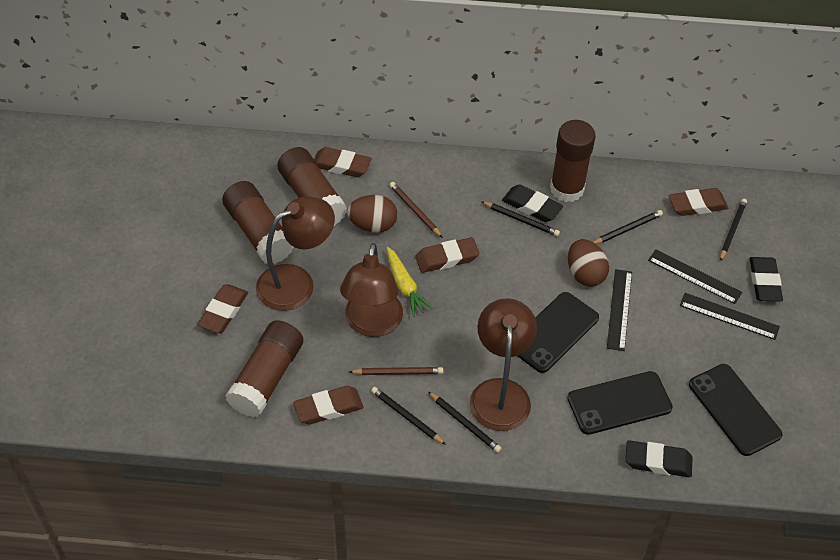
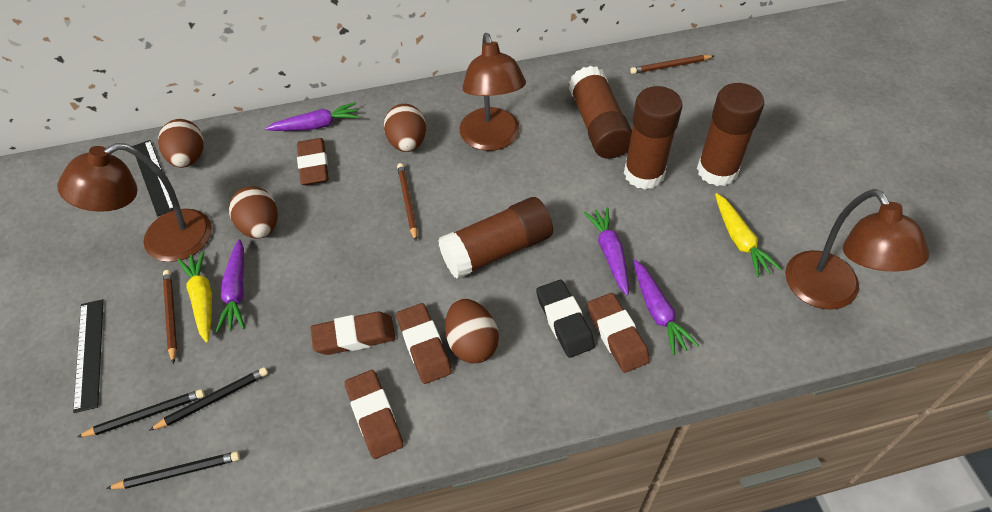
black eraser: [502,184,563,222] [625,440,692,477] [750,257,783,302] = 3 -> [536,280,595,358] = 1
black pencil: [371,387,446,445] [428,392,502,453] [481,201,560,236] [593,210,663,244] [720,199,747,261] = 5 -> [77,389,205,437] [106,451,240,489] [149,367,268,431] = 3
black phone: [518,292,599,373] [567,371,673,435] [689,364,782,456] = 3 -> none = 0
black ruler: [607,269,632,351] [648,249,742,304] [680,293,780,340] = 3 -> [73,299,104,413] [132,140,174,217] = 2
brown egg: [347,195,397,233] [568,239,609,287] = 2 -> [158,119,204,168] [229,186,278,239] [384,104,426,152] [445,299,499,363] = 4
brown pencil: [349,367,443,375] [390,182,443,238] = 2 -> [163,270,177,364] [397,163,417,241] [630,55,714,74] = 3
purple carrot: none = 0 -> [216,239,245,332] [265,102,360,131] [584,207,629,295] [634,260,699,355] = 4
yellow carrot: [386,247,433,317] = 1 -> [178,251,212,343] [715,193,781,277] = 2

